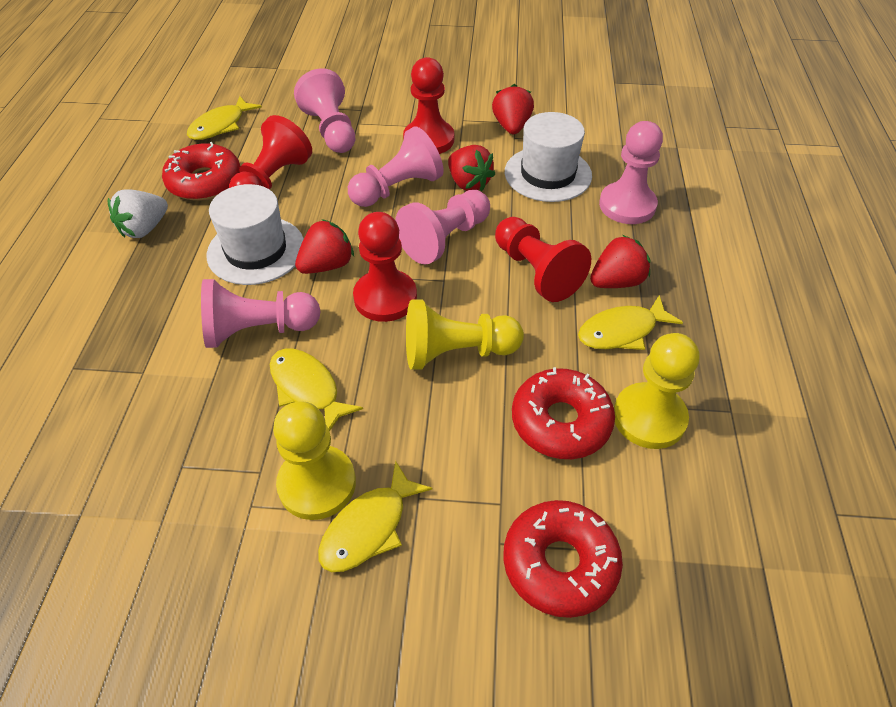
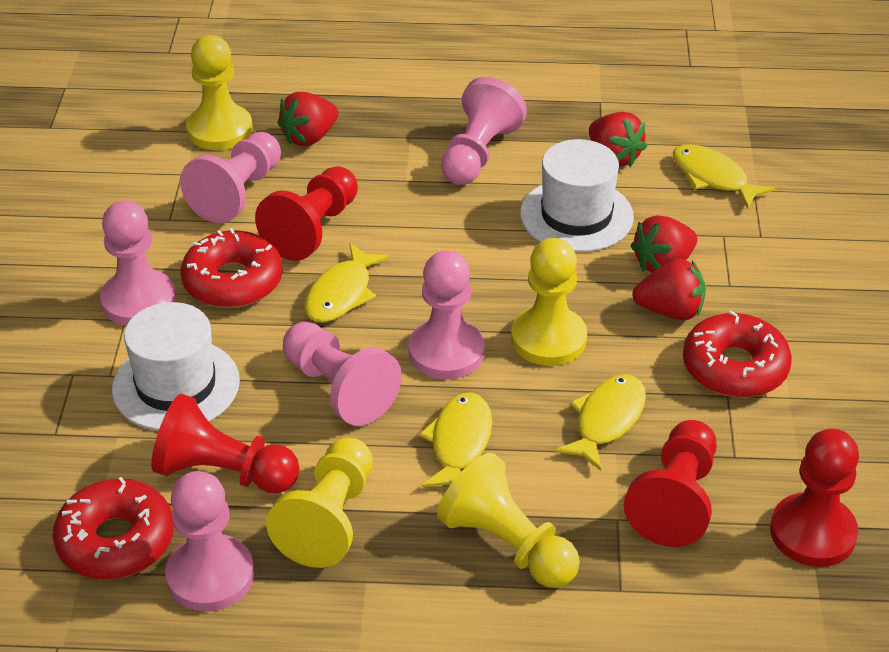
pink pawn: [201,279,321,348] [294,68,356,153] [348,126,444,207] [395,190,490,265] [599,121,663,224] = 5 -> [100,201,176,326] [165,471,254,612] [180,132,281,223] [283,322,402,426] [408,251,485,379] [441,77,527,185] = 6
white strawberry: [108,189,168,238] = 1 -> none = 0
yellow pawn: [273,401,356,520] [406,299,524,369] [614,333,699,449] = 3 -> [186,35,253,150] [266,438,373,568] [437,453,580,588] [511,238,587,366] = 4

